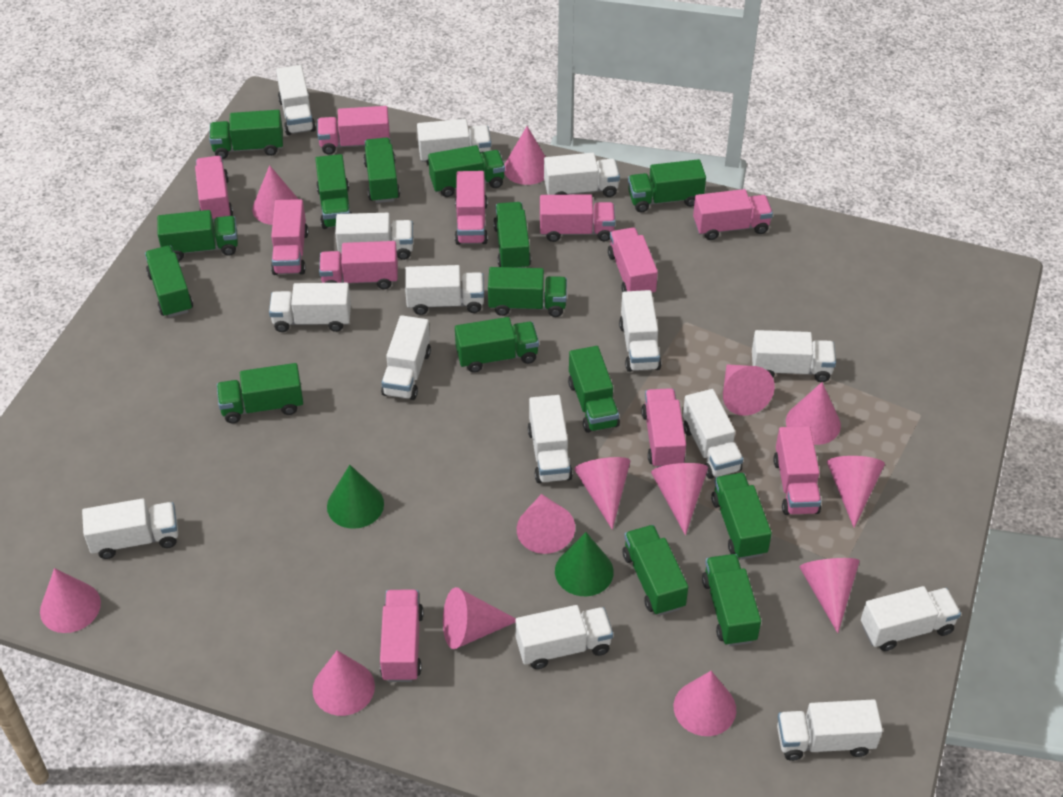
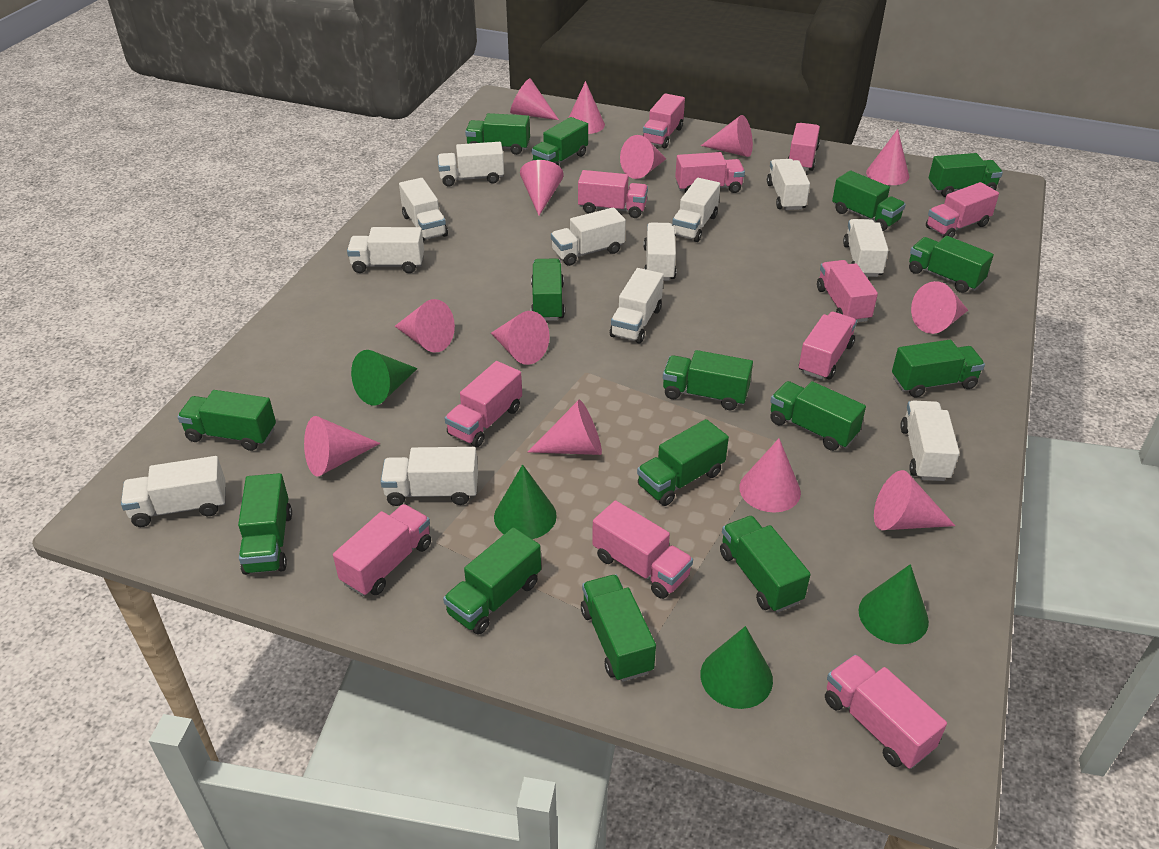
green cone: [327,465,384,529] [555,532,614,596] = 2 -> [351,350,418,405] [494,464,557,539] [700,626,773,709] [859,564,929,644] = 4
white truck: [82,498,178,559] [269,283,351,332] [276,65,316,135] [335,213,413,260] [381,315,431,400] [405,265,484,315] [417,119,491,166] [515,605,613,669] [528,395,573,483] [544,153,620,197] [619,290,661,372] [683,389,743,479] [752,330,836,382] [777,699,883,761] [861,586,961,651] = 15 -> [121,456,226,527] [347,227,424,273] [381,447,478,506] [399,178,448,242] [438,142,504,187] [551,207,626,266] [610,268,663,343] [644,223,676,281] [672,178,720,242] [767,159,810,210] [843,219,888,277] [900,400,960,481] = 12

